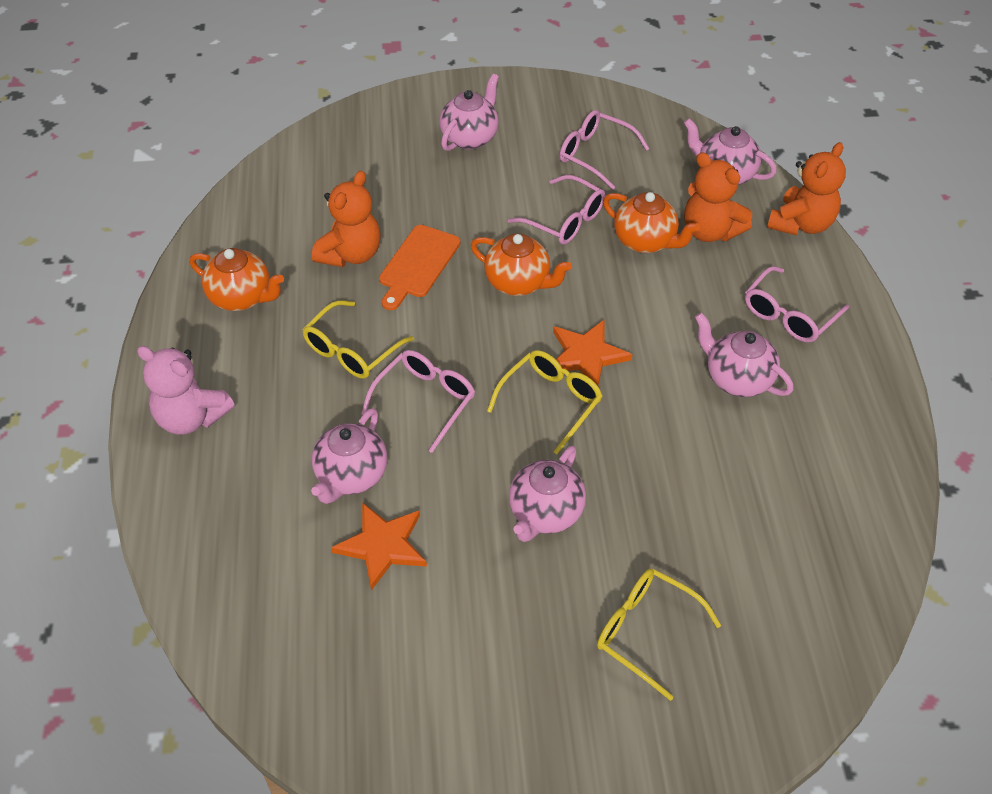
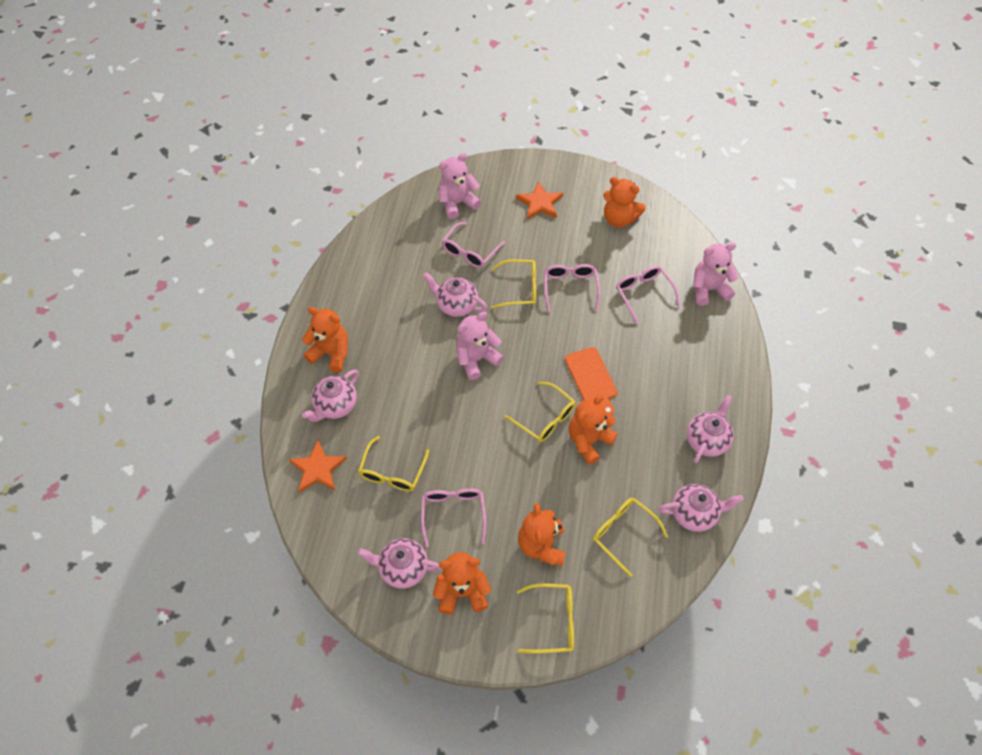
orange teapot: [190,248,284,311] [471,233,572,296] [603,192,700,253] = 3 -> none = 0
orange teddy bear: [312,171,381,267] [684,152,752,242] [767,142,846,235] = 3 -> [302,307,348,373] [433,552,491,614] [518,503,566,566] [569,394,618,465] [604,177,646,227] = 5
pink teddy bear: [137,346,235,435] = 1 -> [439,153,481,219] [456,312,504,380] [693,242,739,306] = 3
yellow glasses: [302,300,414,379] [487,350,603,454] [597,569,721,701] = 3 -> [358,436,429,492] [492,259,536,309] [504,382,576,442] [517,583,574,654] [593,498,668,577] = 5

